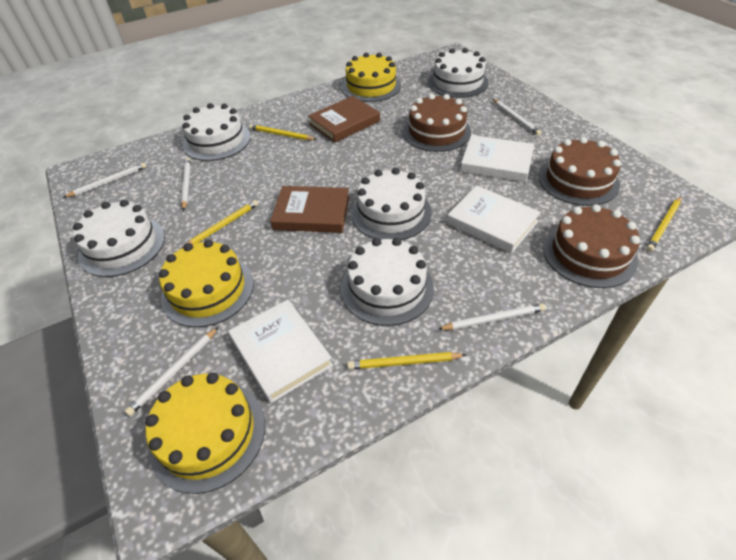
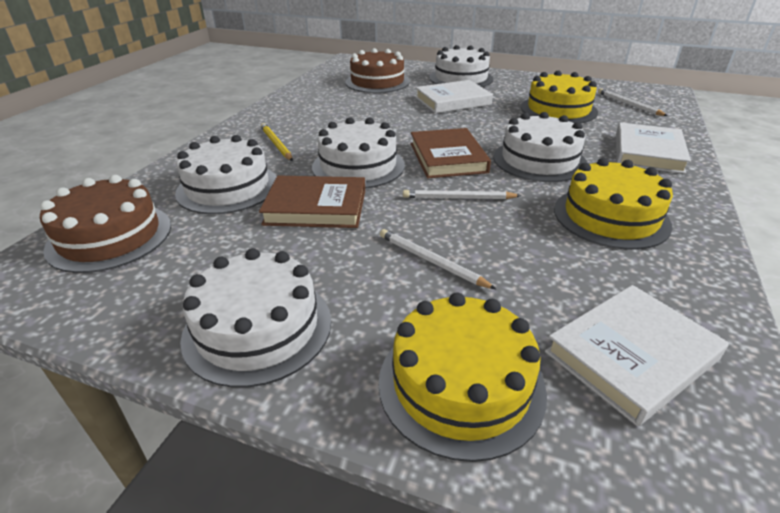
brown cake: [403,94,471,152] [538,137,621,206] [543,204,640,288] = 3 -> [40,175,171,273] [345,48,410,93] = 2
white pencil: [63,163,146,198] [125,327,218,416] [181,158,191,211] [438,304,546,330] [493,99,541,136] = 5 -> [380,229,496,289] [403,190,521,199] [598,88,668,116] = 3
yellow pencil: [181,200,258,249] [249,124,317,140] [347,352,466,369] [646,196,681,252] = 4 -> [261,123,293,161] = 1

